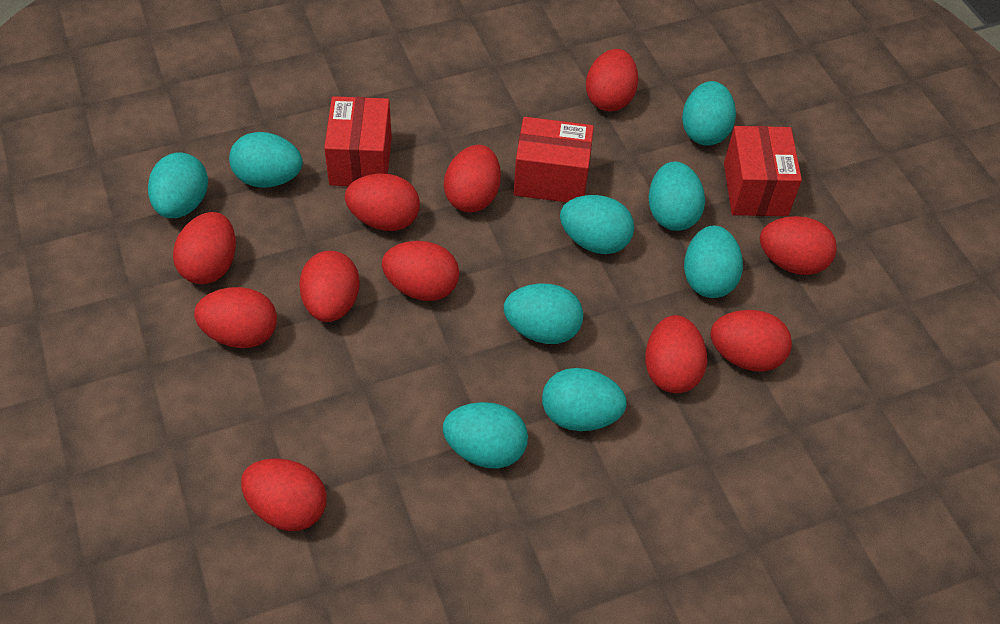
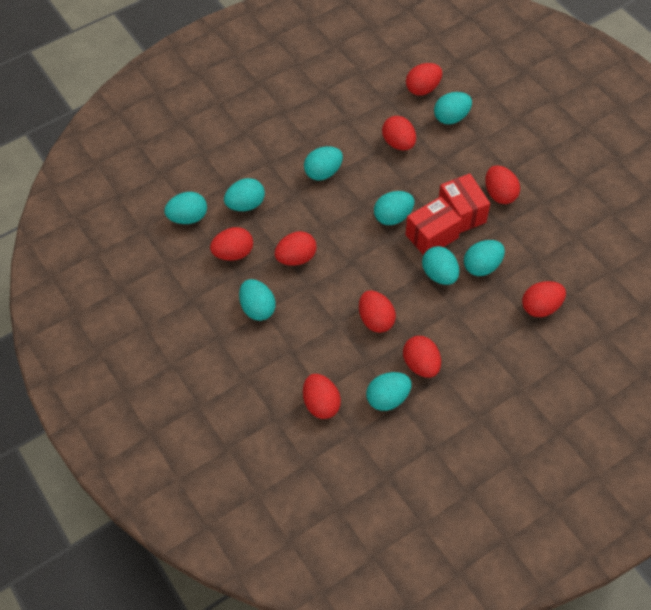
red box: [324,96,392,186] [514,117,594,202] [724,126,802,216] = 3 -> [405,197,462,255] [439,173,490,233] = 2
red egg: [173,212,236,284] [194,287,277,348] [241,458,327,531] [299,251,360,322] [345,174,420,231] [382,241,459,301] [444,145,501,213] [586,49,638,112] [645,315,707,393] [710,310,792,372] [760,216,837,275] = 11 -> [210,227,253,261] [275,231,316,266] [303,374,341,419] [359,290,396,333] [382,116,416,150] [403,336,441,378] [406,63,442,95] [485,165,520,204] [522,281,566,317] = 9

